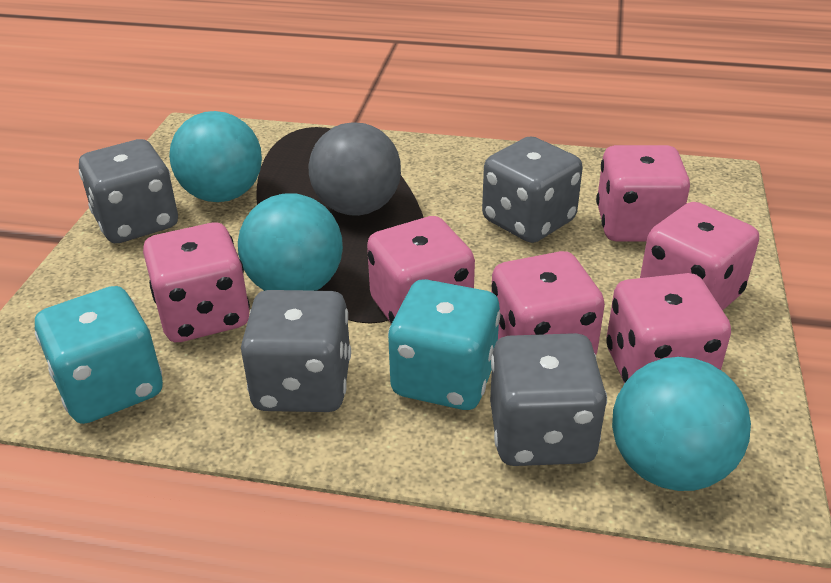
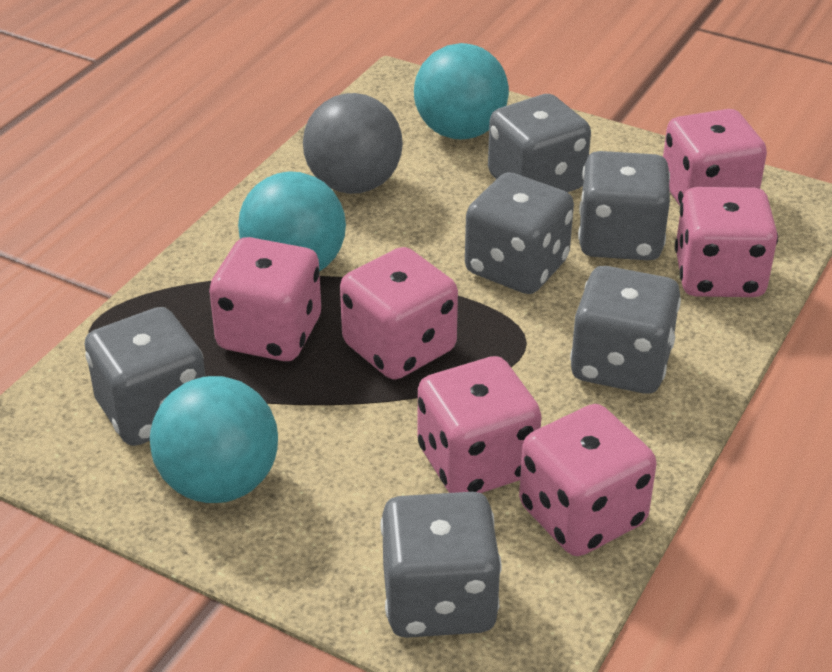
grey dice: [79,139,178,243] [241,290,351,412] [482,136,583,243] [490,333,607,466] = 4 -> [85,307,206,446] [380,492,502,638] [465,172,574,294] [488,94,591,193] [570,266,681,394] [578,151,670,261] = 6
turquoise dice: [35,286,163,424] [388,279,500,410] = 2 -> none = 0

